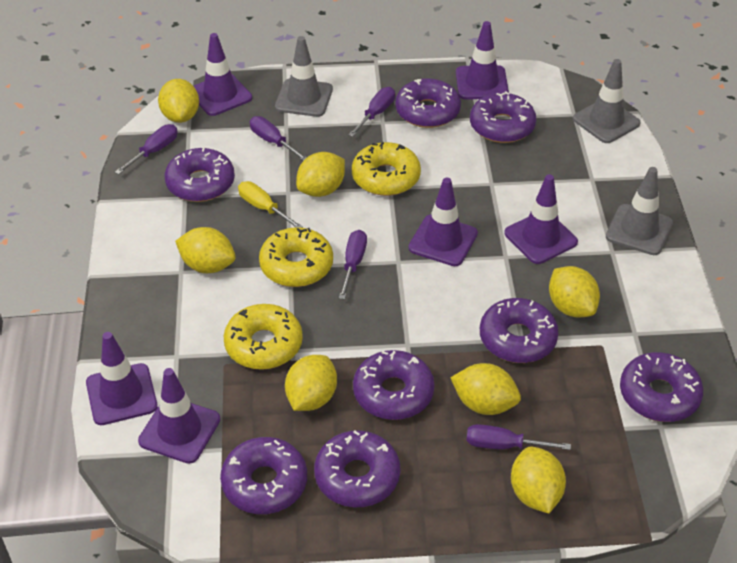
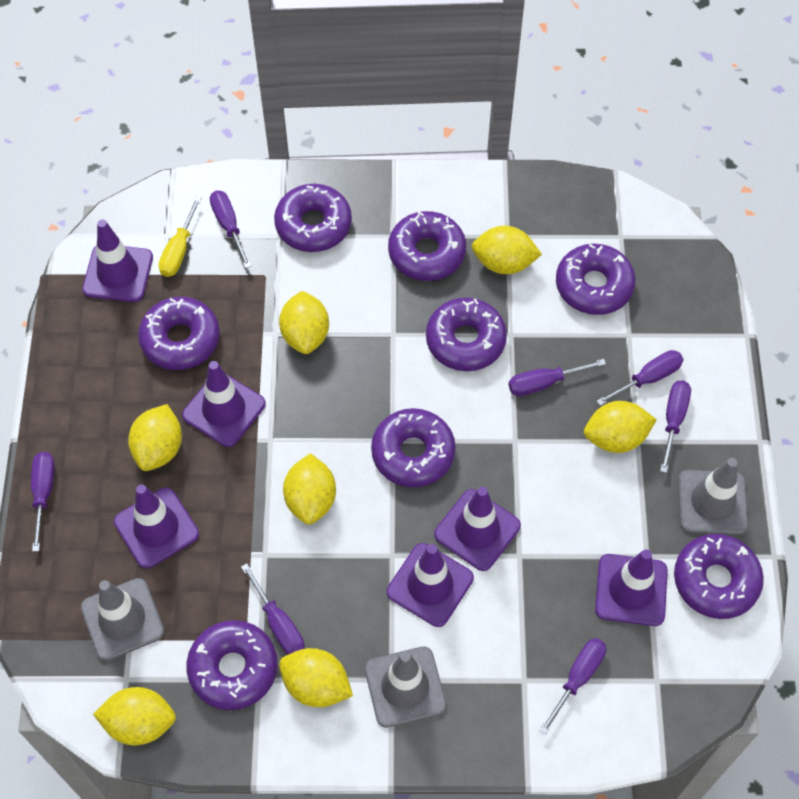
purple screwdriver: [115,124,178,175] [250,116,307,161] [339,230,367,299] [348,87,395,137] [466,424,571,450] = 5 -> [31,452,55,552] [210,191,251,268] [241,563,304,655] [509,359,606,396] [539,638,606,735] [596,350,684,406] [660,381,691,473] = 7
yellow donut: [223,304,303,370] [259,227,333,287] [352,142,421,196] = 3 -> none = 0

